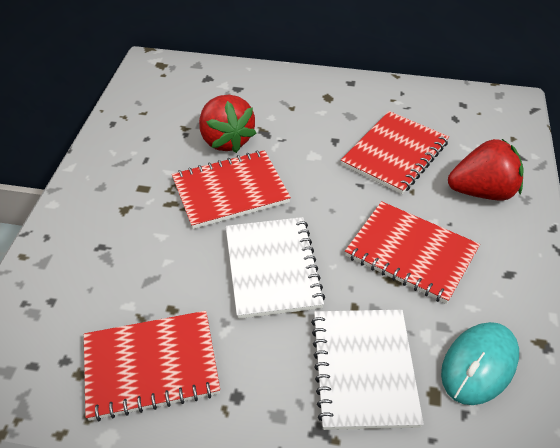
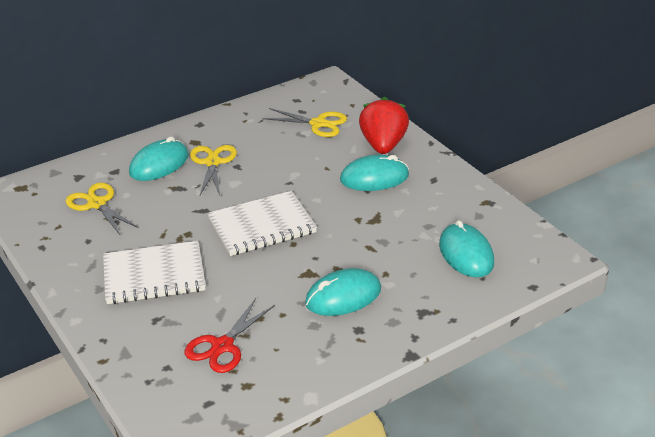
red notebook: [84,311,220,421] [172,150,291,229] [341,111,449,194] [345,201,480,304] = 4 -> none = 0
red scissors: none = 0 -> [185,298,275,373] = 1
red strawberry: [199,95,257,153] [448,139,524,200] = 2 -> [359,97,409,154] = 1
turquoise mouse: [441,322,519,405] = 1 -> [129,136,189,181] [305,268,381,316] [340,155,409,191] [439,220,494,277] = 4
yellow scissors: none = 0 -> [66,183,139,235] [190,145,237,195] [262,108,347,137] = 3

